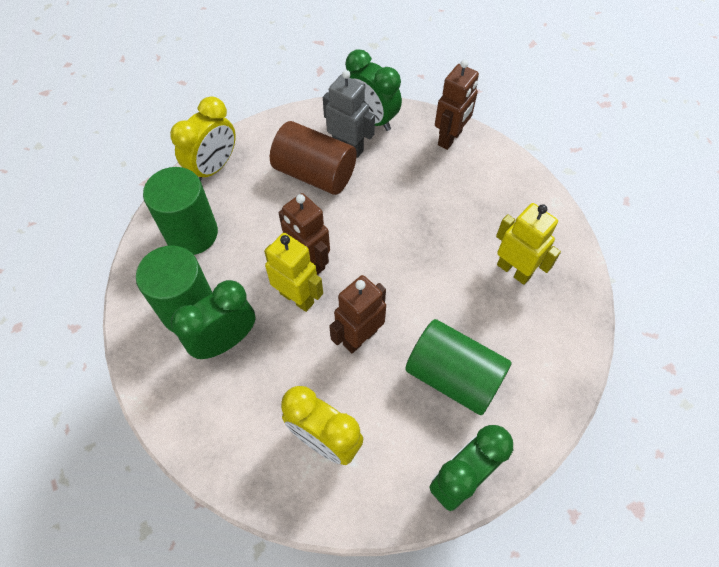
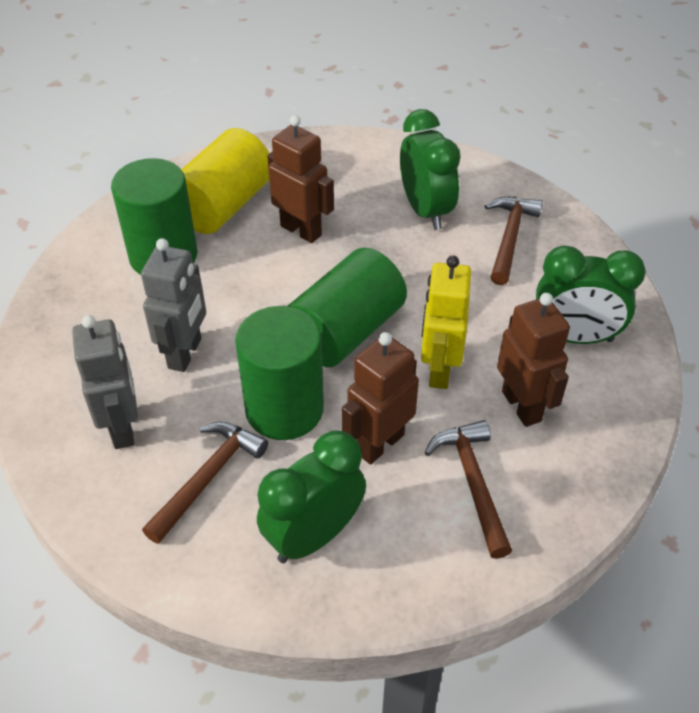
brown cylinder: [270,121,357,195] = 1 -> none = 0
brown hammer: none = 0 -> [142,422,268,544] [425,420,512,559] [484,197,543,285] = 3
grey robot: [323,70,375,158] = 1 -> [72,315,138,449] [141,238,206,372] = 2
yellow clock: [170,96,236,181] [281,386,363,465] = 2 -> none = 0
yellow cylinder: none = 0 -> [181,128,270,234] = 1
yellow robot: [264,233,323,312] [496,203,561,285] = 2 -> [421,255,471,389] = 1

